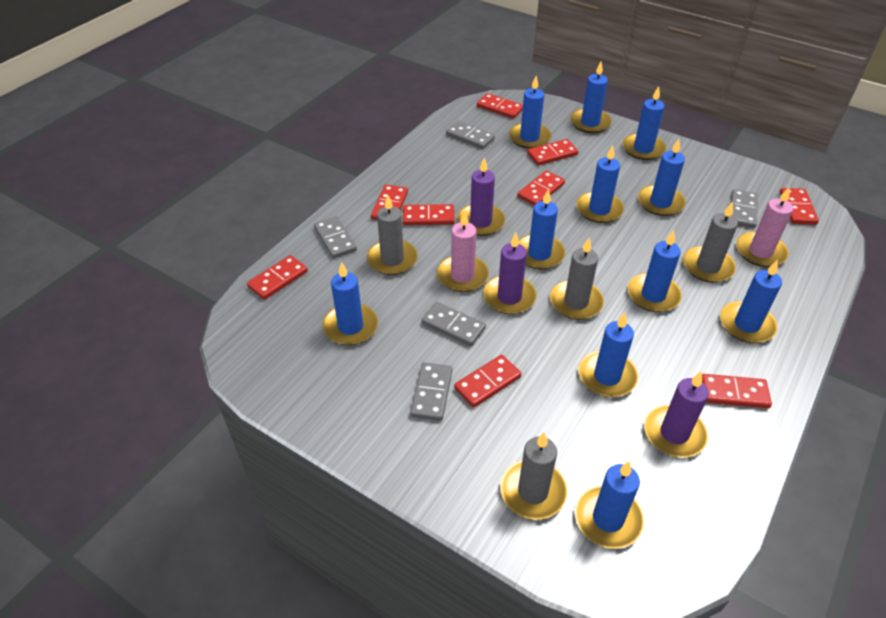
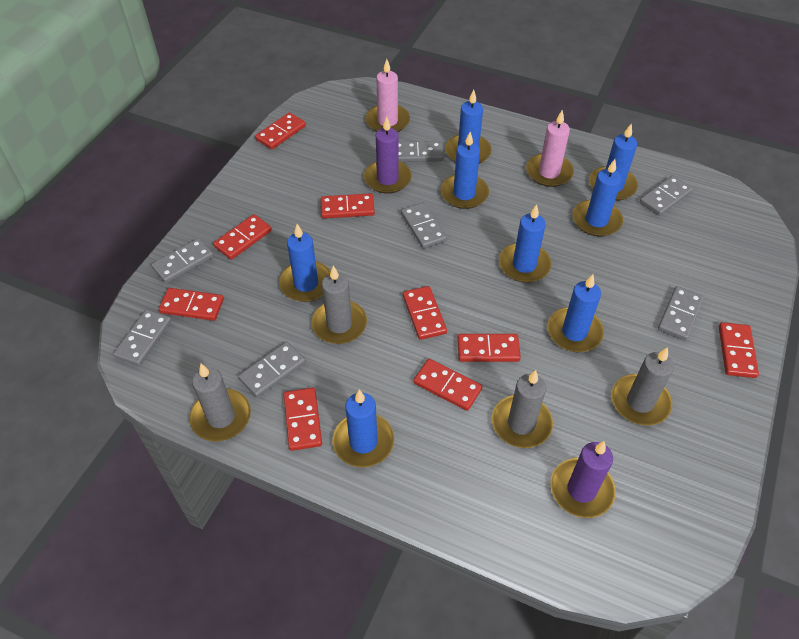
blue candle: [322,262,378,345] [509,76,551,149] [519,189,565,269] [570,62,612,133] [575,461,644,549] [576,145,624,223] [579,313,638,397] [622,86,666,160] [628,230,682,312] [638,139,686,216] [720,260,782,343] = 11 -> [279,224,331,302] [332,390,394,468] [440,132,489,209] [445,90,491,164] [499,204,552,283] [547,274,604,352] [573,159,623,237] [589,123,638,201] = 8
grey domino: [314,216,357,259] [410,362,452,421] [421,302,486,346] [446,121,495,149] [731,189,758,228] = 5 -> [113,309,172,366] [151,238,214,283] [238,342,306,397] [399,141,443,162] [401,202,447,249] [640,175,693,216] [658,286,704,340] = 7
purple candle: [457,158,505,236] [483,233,537,314] [644,371,709,457] = 3 -> [364,117,412,194] [550,441,616,518] = 2

